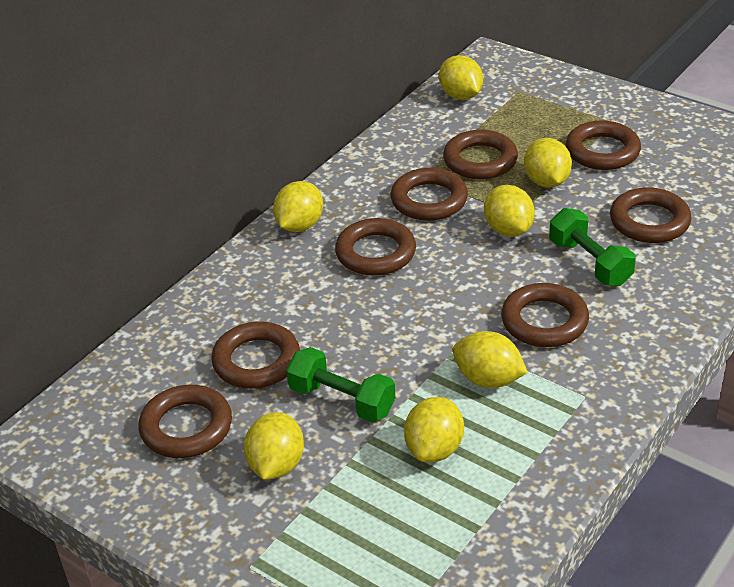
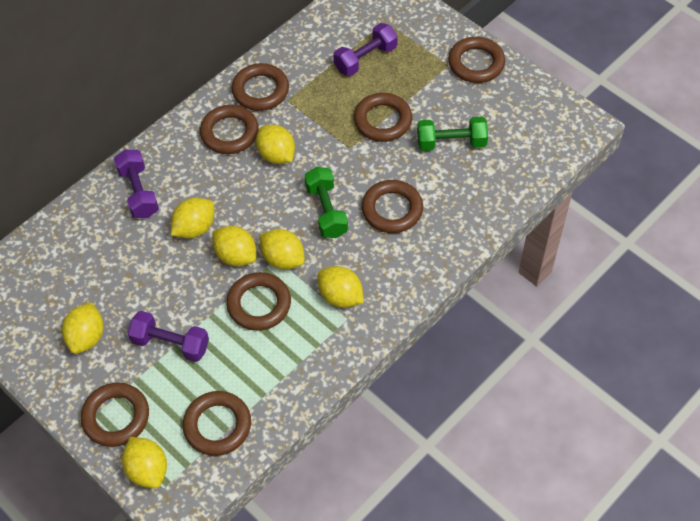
purple dumbbell: none = 0 -> [114,149,159,218] [128,311,209,362] [333,23,398,76] = 3

